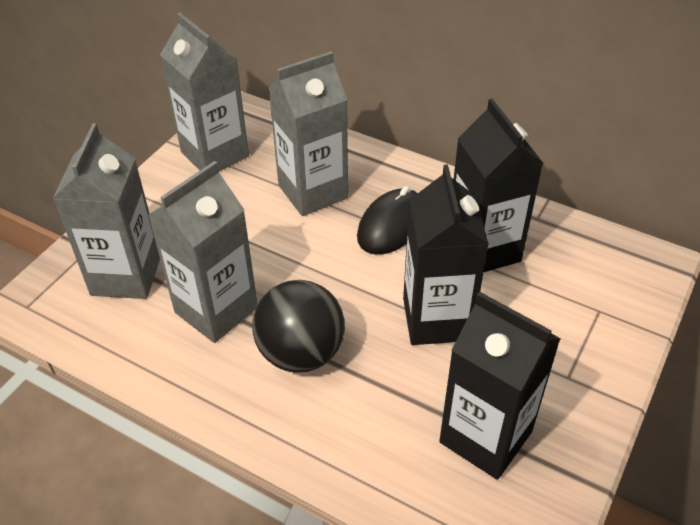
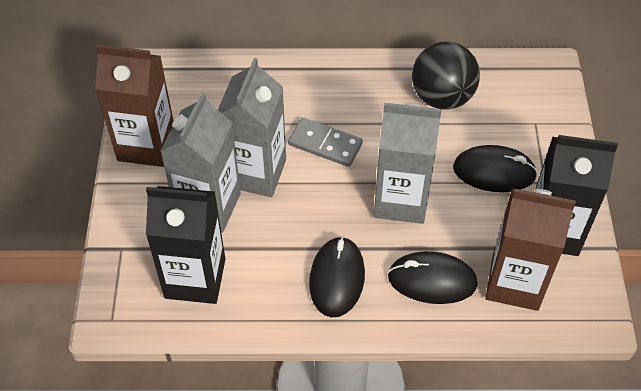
black carton: [403,165,489,345] [439,291,561,480] [454,99,543,272] = 3 -> [146,186,225,304] [536,135,618,256] = 2
black mouse: [357,186,418,254] = 1 -> [309,236,365,317] [388,251,478,304] [453,145,538,192] = 3
brown carton: none = 0 -> [95,44,174,167] [485,188,576,311] = 2
grey carton: [53,124,160,299] [148,161,258,343] [160,12,249,171] [268,51,348,216] = 4 -> [160,93,241,233] [218,58,286,197] [374,103,441,224] = 3
grey domino: none = 0 -> [288,117,363,167] = 1

